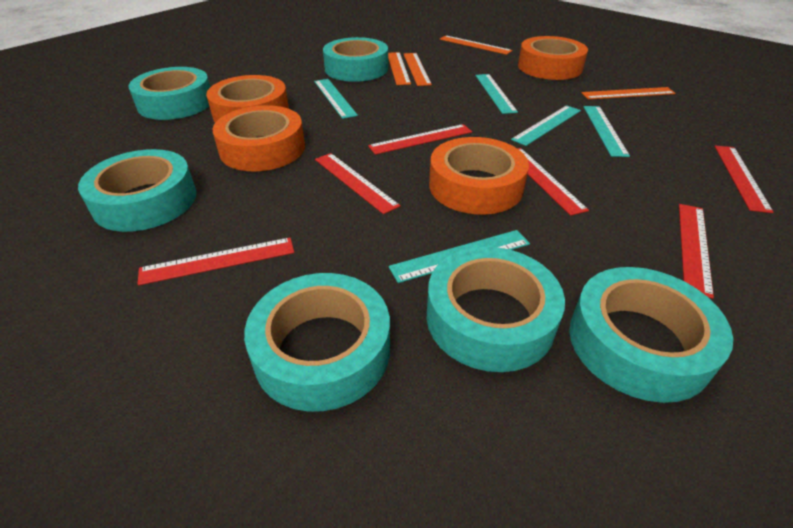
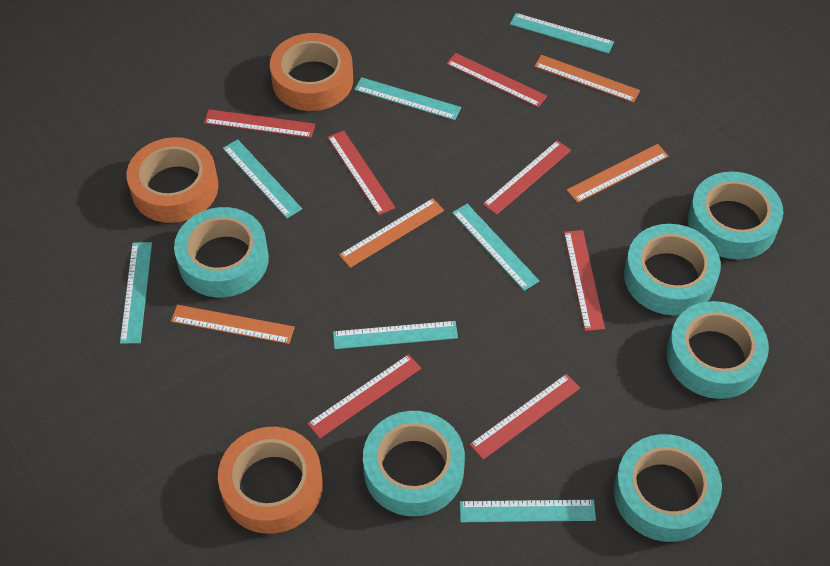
orange tape: [206,75,289,123] [212,105,305,171] [429,137,529,215] [518,36,588,80] = 4 -> [127,137,218,223] [218,427,323,534] [270,33,353,111] = 3
red ruler: [137,238,294,286] [315,153,400,214] [368,124,472,155] [518,148,589,216] [679,204,714,299] [714,145,774,213] = 6 -> [204,109,315,138] [307,354,421,438] [328,130,396,215] [446,53,547,107] [469,374,580,460] [483,140,571,215] [564,230,605,331] = 7
turquoise ruler: [314,79,358,119] [388,230,530,283] [475,74,518,114] [511,105,581,146] [583,106,630,157] = 5 -> [120,242,152,344] [223,139,302,218] [333,321,458,349] [354,77,461,120] [452,204,539,291] [460,500,596,522] [510,13,614,54] = 7

